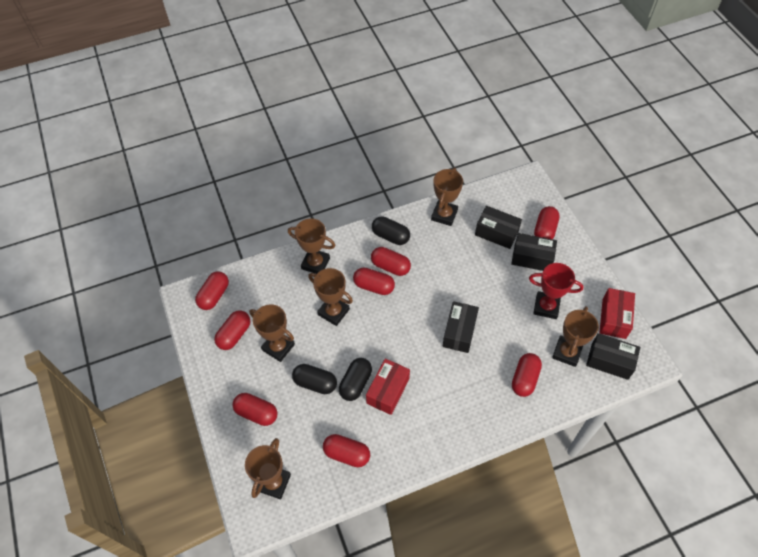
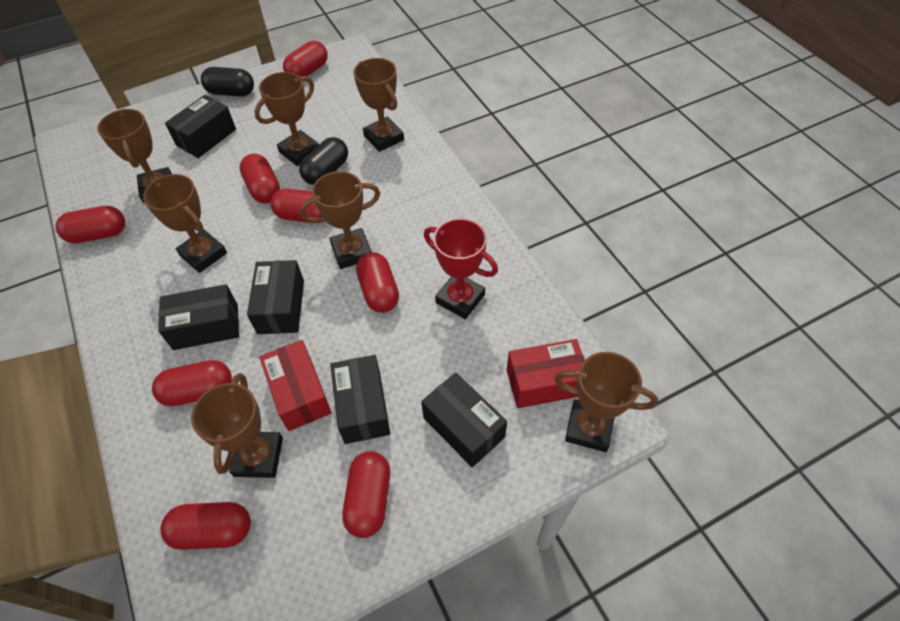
black box: [443,301,479,353] [475,206,522,249] [511,233,557,271] [586,333,640,380] = 4 -> [158,284,239,350] [165,95,236,158] [247,260,304,334] [330,355,390,444] [421,373,507,467] = 5
black capsule: [292,364,337,394] [339,358,372,401] [372,216,410,245] = 3 -> [201,67,254,97] [299,137,348,185] = 2
brown trophy: [245,438,291,499] [249,304,295,362] [288,219,336,274] [308,268,353,326] [431,168,463,226] [552,306,599,367] = 6 -> [97,109,172,203] [143,174,227,273] [191,373,283,478] [254,72,319,166] [300,171,380,269] [354,58,404,152] [554,352,658,452] = 7

